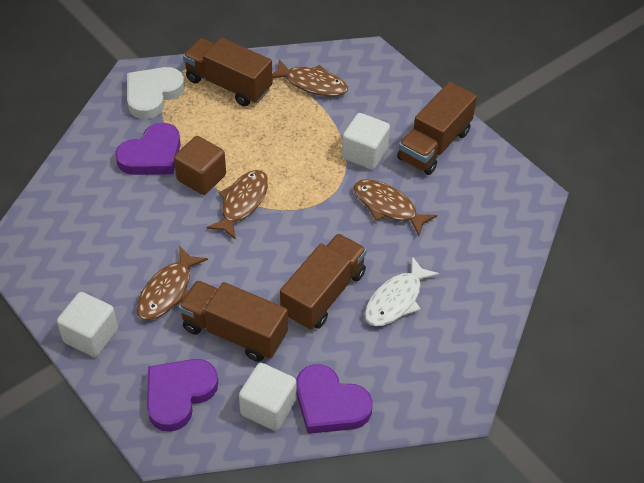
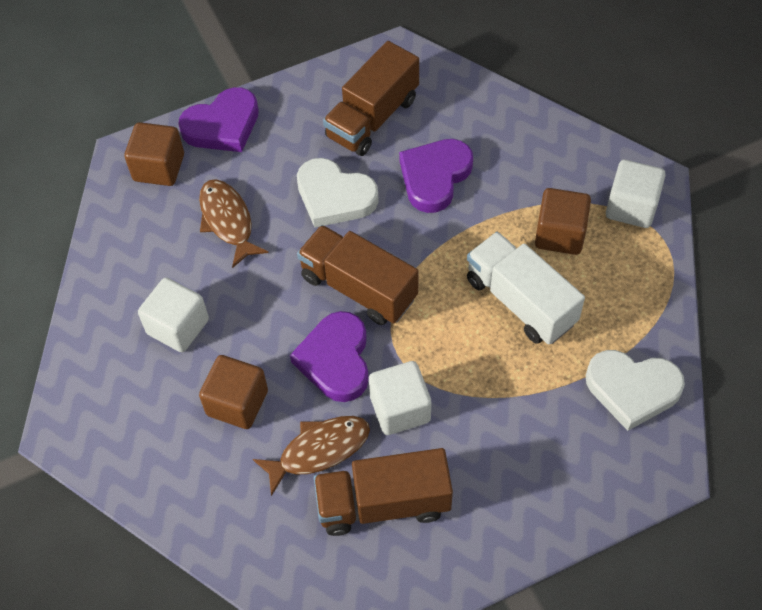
brown cube: [174,136,226,195] = 1 -> [124,122,184,186] [199,355,268,429] [535,188,591,255] = 3
brown fish: [136,246,208,320] [206,170,268,240] [272,59,348,97] [354,179,437,236] = 4 -> [199,179,269,268] [253,416,370,496] = 2
brown truck: [178,280,288,362] [183,37,273,106] [280,234,367,330] [397,82,477,175] = 4 -> [297,225,419,325] [314,448,453,536] [323,41,419,156] = 3
white fish: [365,256,440,326] = 1 -> none = 0
white heart: [127,67,185,119] = 1 -> [297,158,379,227] [586,350,685,431] = 2
white truck: none = 0 -> [467,232,585,345] = 1

